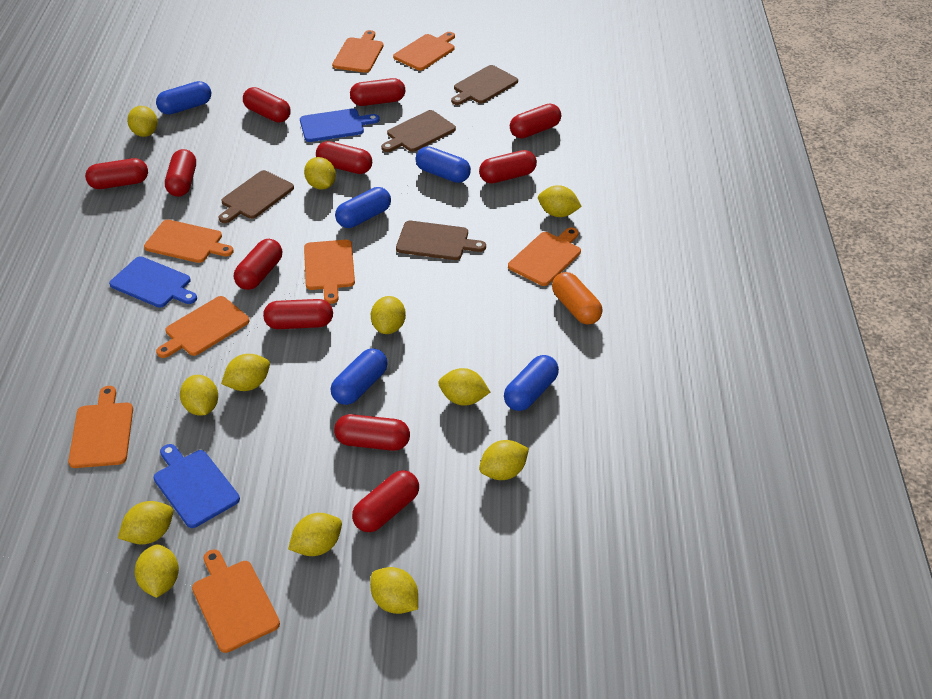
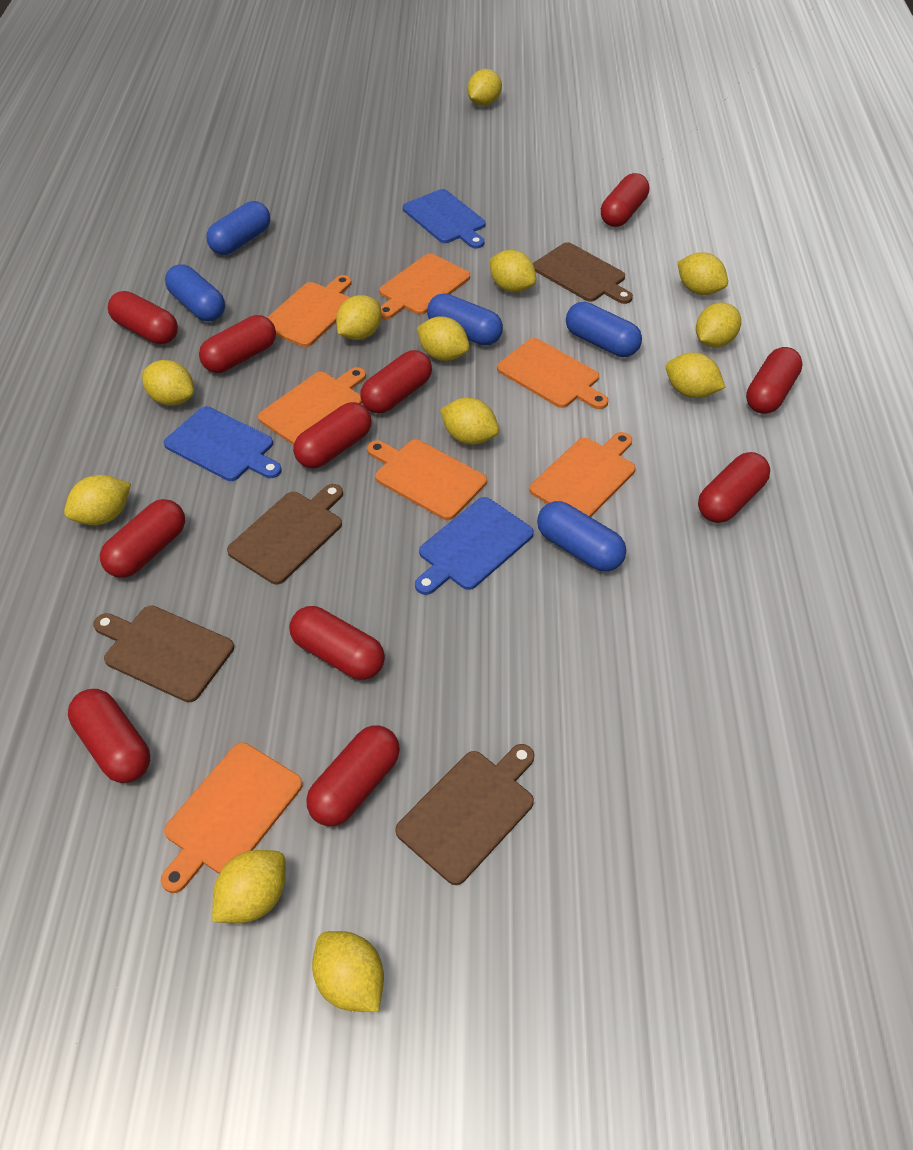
orange capsule: [552,272,603,325] = 1 -> none = 0
orange cutting board: [68,386,133,468] [144,220,234,263] [156,296,250,358] [192,549,280,653] [304,240,355,304] [332,30,384,73] [393,32,455,71] [508,227,581,286] = 8 -> [161,742,303,893] [258,367,366,445] [267,275,352,347] [367,439,487,520] [379,253,470,319] [497,338,609,409] [530,432,636,517] = 7

